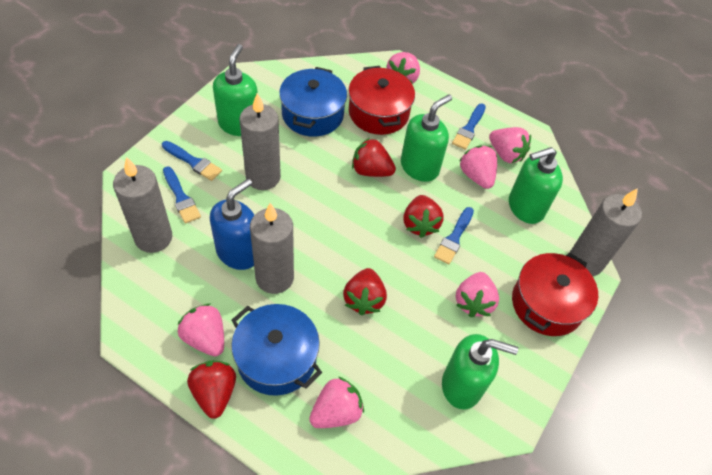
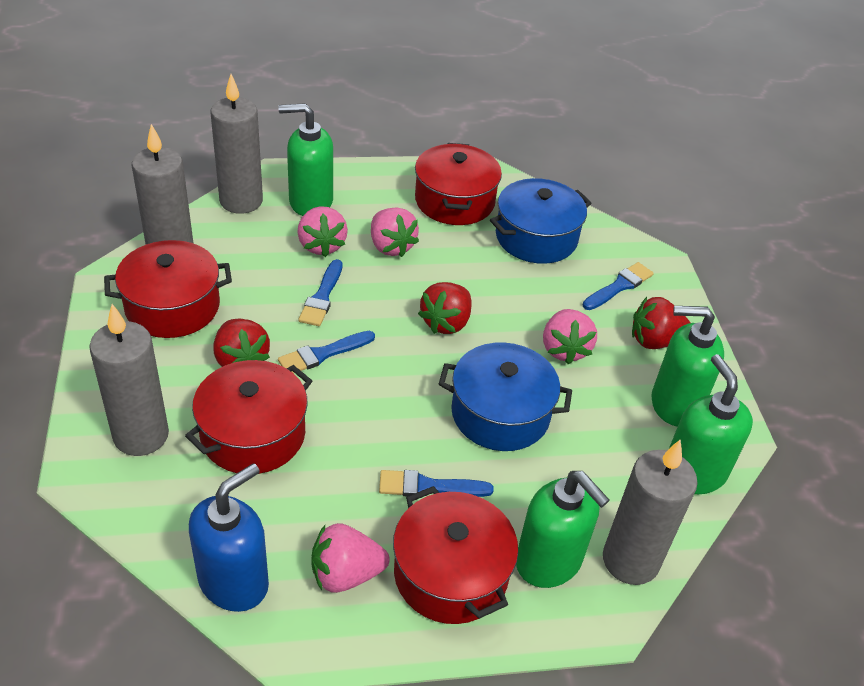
pink strawberry: [177,304,224,357] [309,377,364,428] [387,52,420,84] [456,272,499,317] [460,145,497,189] [489,127,531,163] = 6 -> [297,206,348,257] [311,523,390,593] [371,208,419,257] [543,309,597,364] = 4
red pot: [348,66,415,135] [512,252,598,336] = 2 -> [104,240,232,338] [185,360,312,474] [393,486,518,624] [415,143,502,225] = 4
red strawberry: [187,360,236,419] [343,268,387,316] [352,138,396,177] [403,195,444,238] = 4 -> [214,319,270,367] [418,282,472,334] [632,297,691,349] = 3

